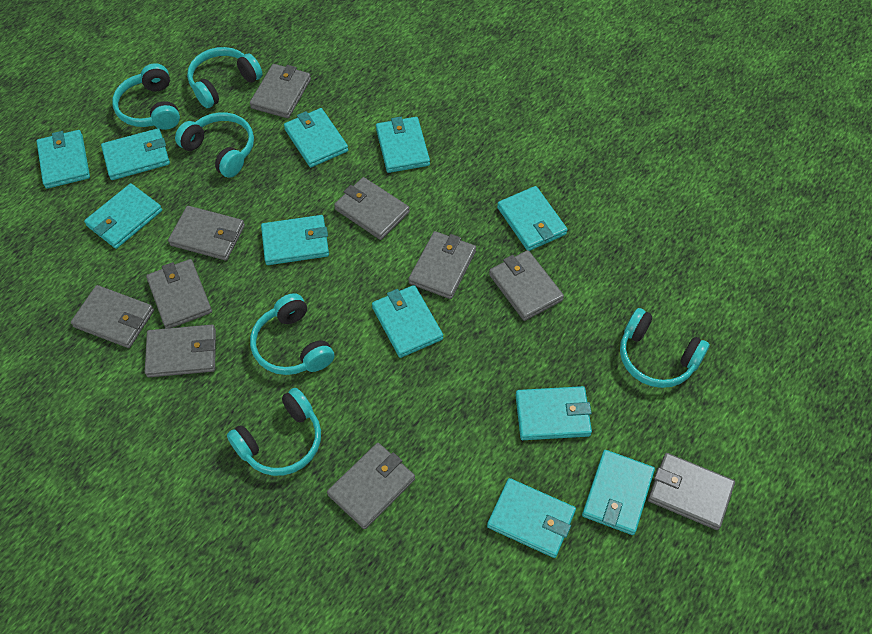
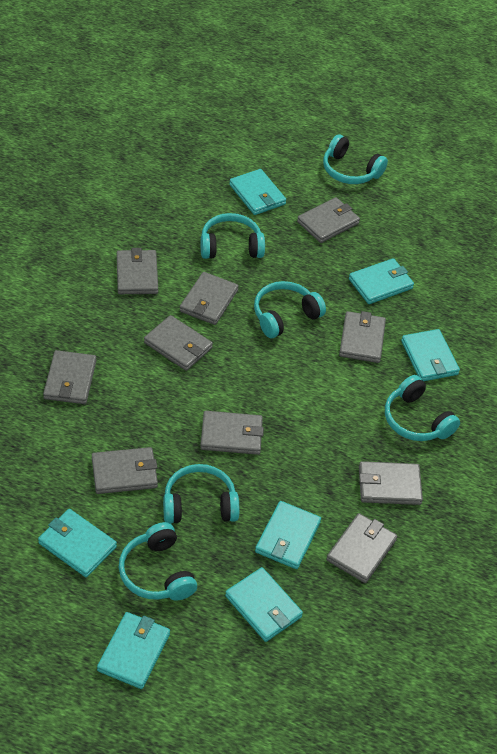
turquoise wallet: [37,130,90,189] [84,183,162,249] [101,128,170,180] [261,215,329,265] [284,108,348,168] [372,285,443,358] [376,117,430,173] [487,478,576,558] [497,186,568,251] [516,386,592,440] [582,450,655,535] = 11 -> [38,509,117,577] [97,612,170,689] [225,567,303,642] [229,169,286,215] [255,501,321,569] [349,258,414,304] [401,329,460,381] = 7

